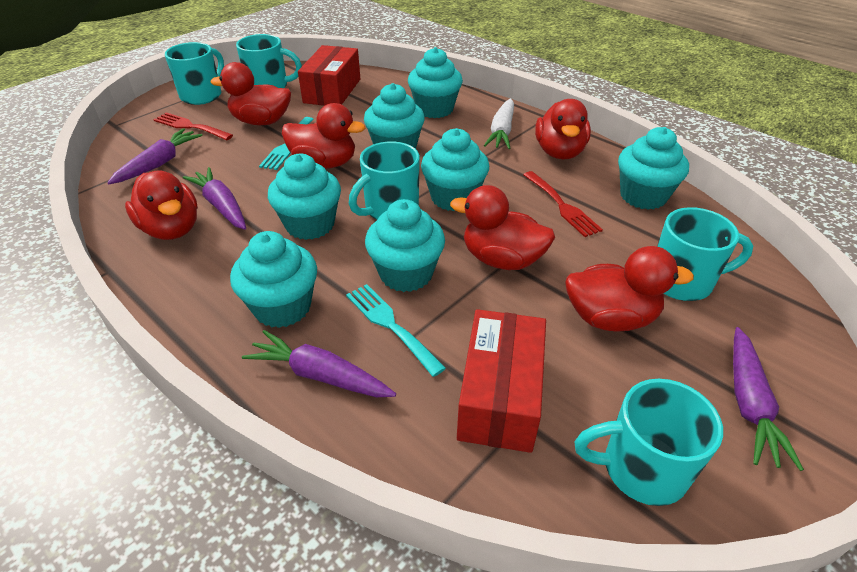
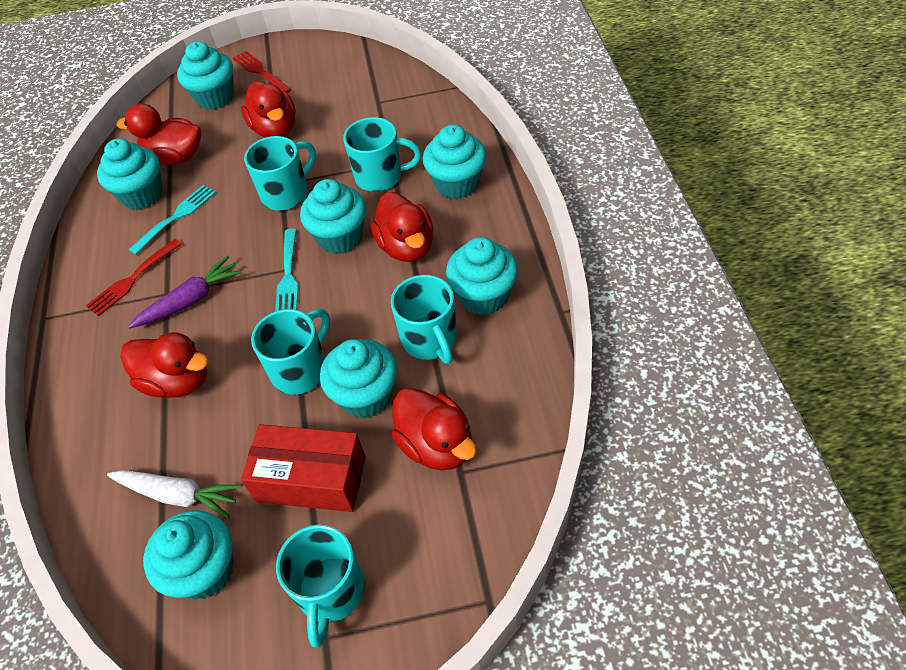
purple carrot: [107,128,203,184] [183,167,246,230] [242,330,396,397] [733,327,804,471] = 4 -> [128,256,242,328] = 1
red box: [298,45,360,106] [457,309,546,453] = 2 -> [241,424,366,512] = 1
red duck: [125,170,198,240] [211,62,291,125] [282,103,365,169] [450,185,555,270] [535,99,591,159] [565,246,694,332] = 6 -> [117,103,202,165] [120,332,209,398] [241,81,296,138] [371,192,433,262] [391,388,477,471] = 5

